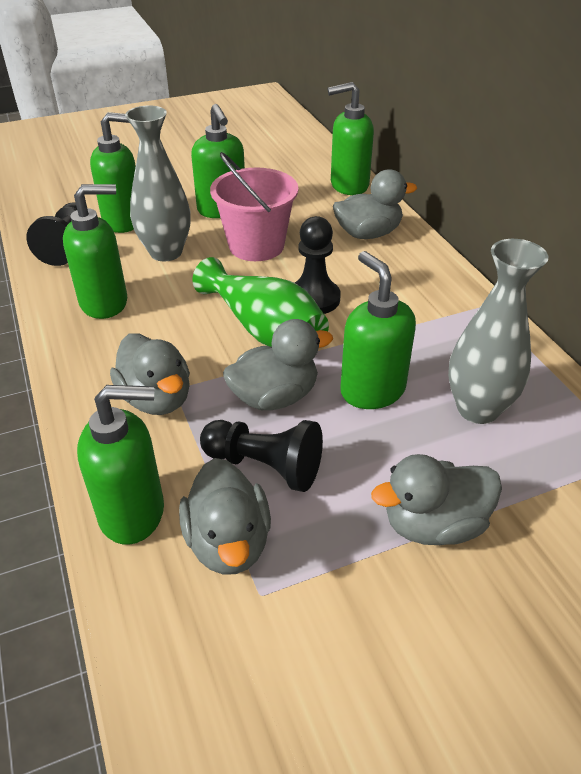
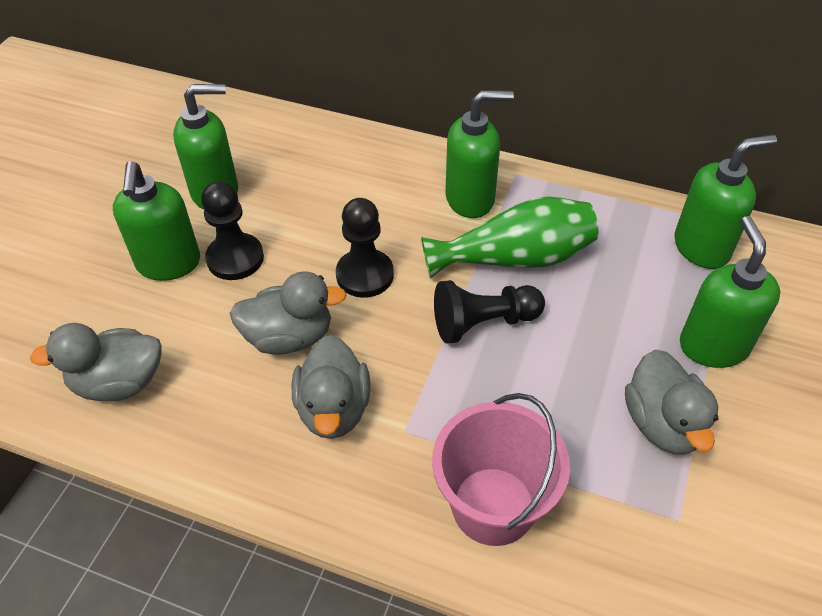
green soap dispenser: [63,184,127,319] [77,385,164,545] [90,112,136,233] [191,104,245,218] [327,82,374,195] [340,251,416,409] = 6 -> [113,161,200,281] [173,84,238,209] [445,90,514,218] [674,134,777,269] [680,216,780,368] = 5
grey duck: [110,333,190,415] [179,458,271,574] [223,319,333,410] [333,169,417,239] [371,454,502,545] = 5 -> [30,323,162,401] [230,271,347,355] [292,335,371,439] [625,349,718,455] = 4
grey vase: [125,105,191,261] [448,239,548,424] = 2 -> none = 0

